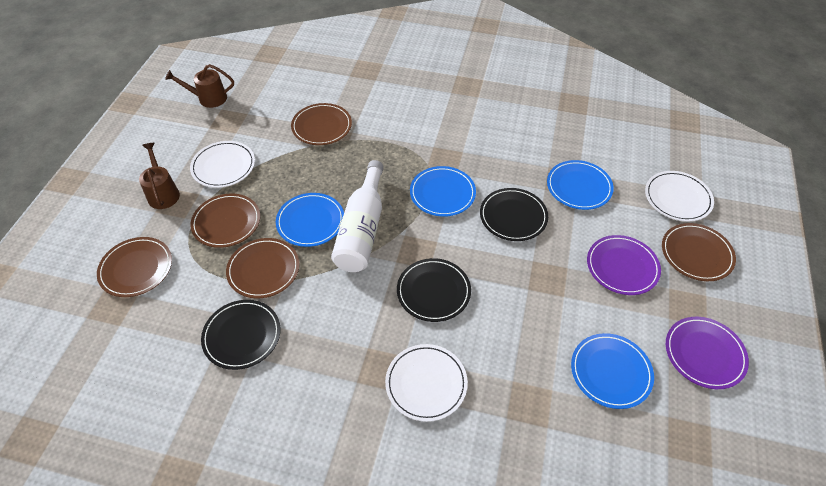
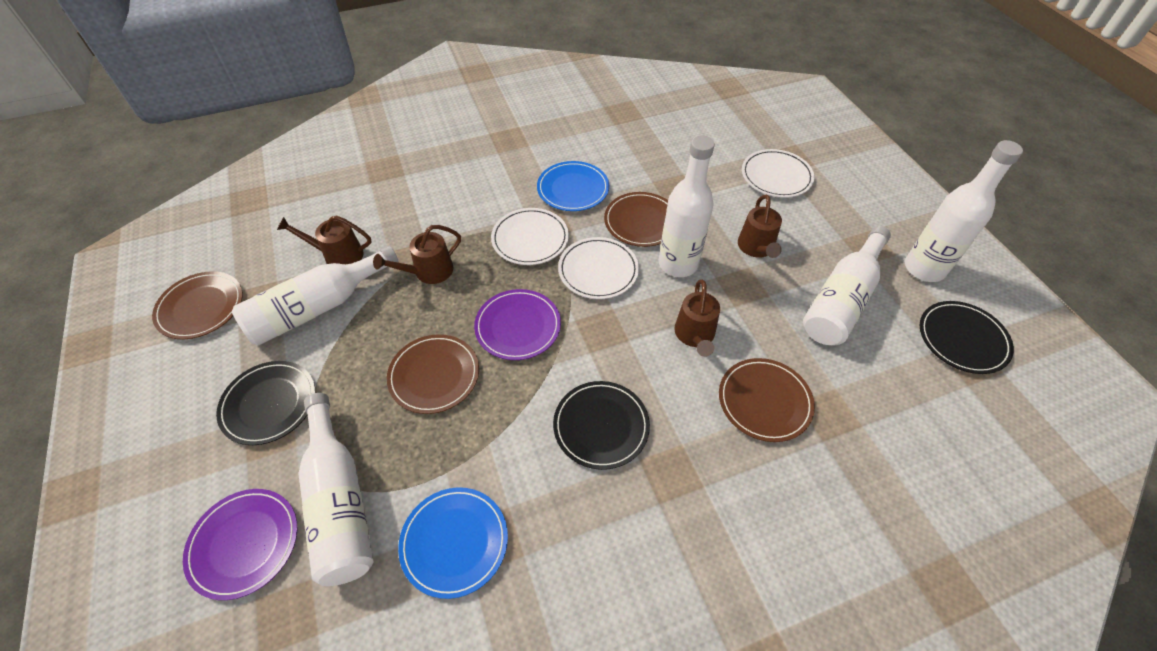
blue plate: [276,193,344,247] [410,166,476,217] [547,160,614,210] [571,333,654,409] = 4 -> [398,487,508,599] [537,161,609,211] = 2
brown plate: [97,237,172,297] [190,194,260,248] [226,238,300,298] [291,103,352,145] [662,223,736,281] = 5 -> [152,271,243,339] [387,334,479,414] [604,192,668,247] [719,358,815,442] = 4
brown watering can: [139,143,180,209] [165,64,234,108] = 2 -> [277,216,371,264] [373,225,461,284] [675,279,720,357] [738,195,782,258] = 4
white bottle: [331,160,384,272] = 1 -> [232,246,399,346] [298,393,374,586] [659,135,715,277] [803,226,891,345] [905,140,1023,282] = 5

